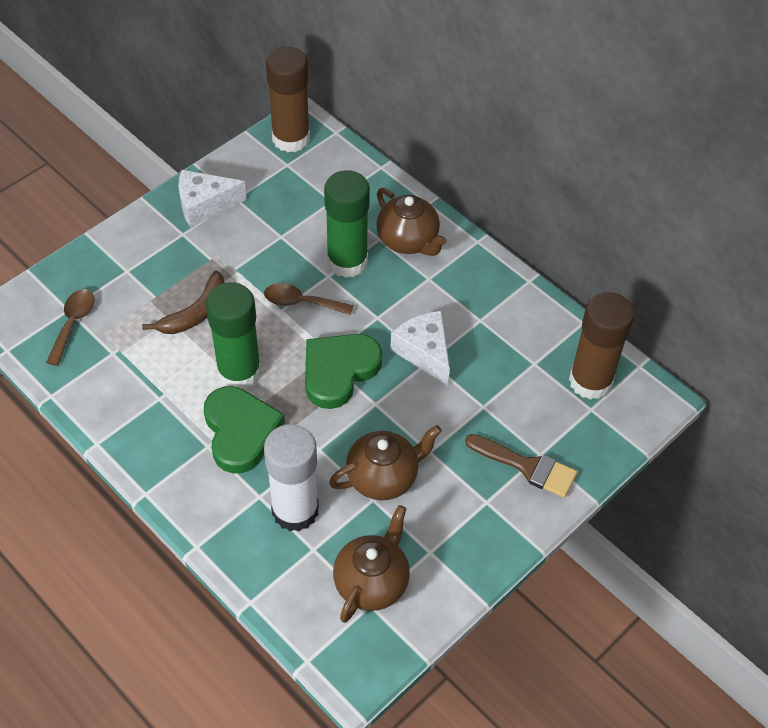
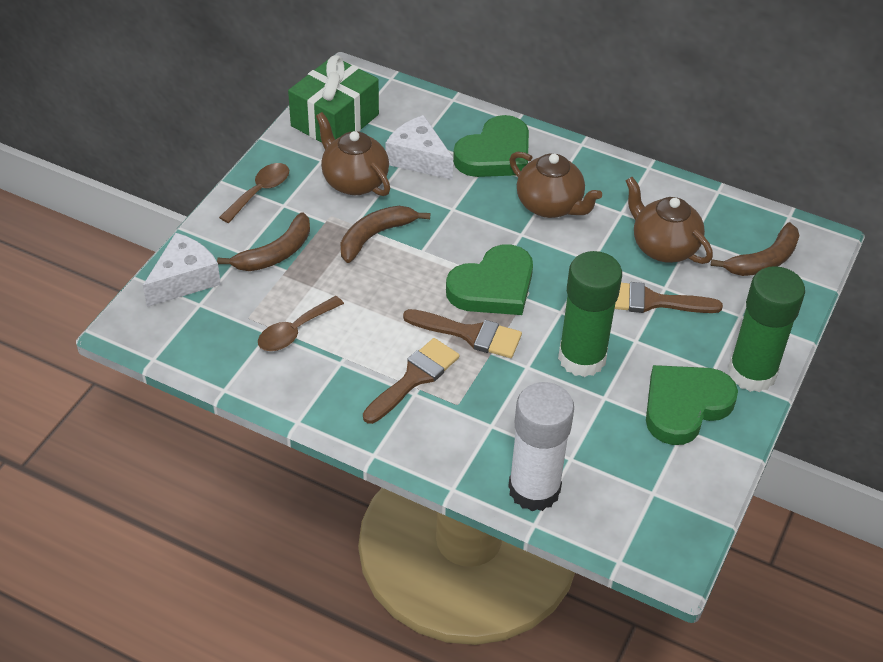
brown banana: [142,270,224,334] = 1 -> [217,212,310,271] [340,206,430,263] [711,222,800,276] = 3
brown brush: [465,434,577,498] = 1 -> [363,338,460,424] [403,309,522,358] [615,282,723,313] = 3
brown glue stick: [266,47,310,152] [569,292,634,400] = 2 -> none = 0
green gift: none = 0 -> [288,55,379,143] = 1
green heart: [204,386,285,474] [305,334,382,409] = 2 -> [446,245,533,315] [453,115,529,177] [646,365,738,445] = 3

